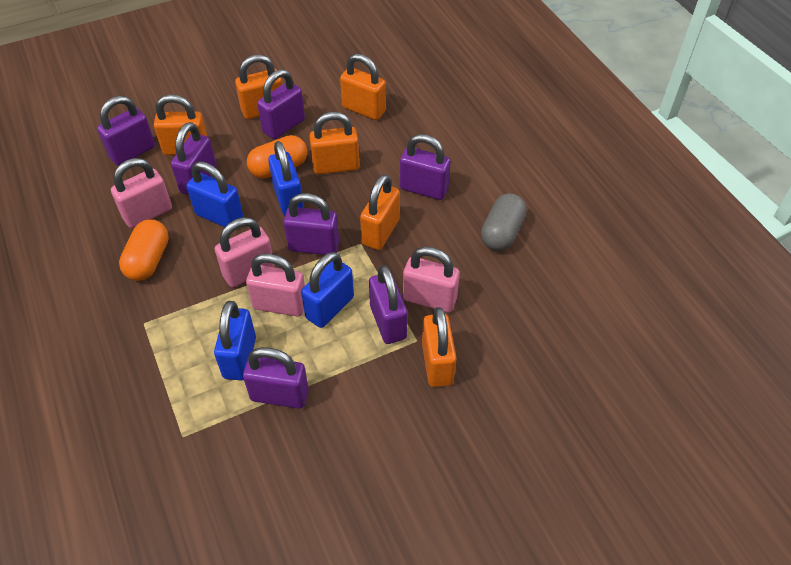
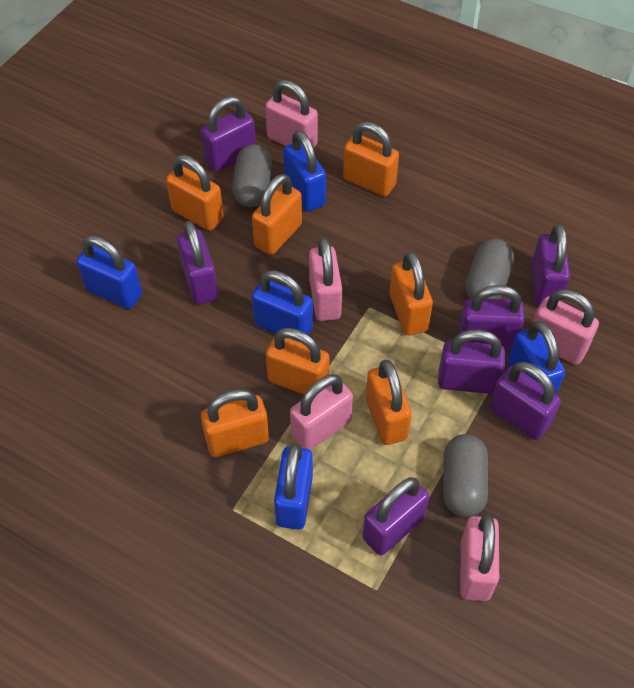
blue padlock: [187,161,243,227] [214,301,256,381] [268,141,304,216] [301,252,354,328] = 4 -> [77,235,142,309] [252,270,313,342] [274,443,313,529] [283,130,326,212] [508,321,565,395] = 5
grey capsule: [481,193,527,251] = 1 -> [232,144,272,207] [443,434,488,517] [465,239,514,299] = 3
orange capsule: [119,219,169,281] [247,135,307,179] = 2 -> none = 0
orange padlock: [154,94,208,155] [235,55,283,119] [309,112,359,174] [340,54,386,120] [360,174,400,250] [422,307,457,387] = 6 -> [166,155,224,231] [201,389,269,457] [252,174,302,255] [266,328,330,395] [343,122,399,196] [366,360,412,445] [389,251,433,335] = 7
pink padlock: [111,158,172,228] [215,217,275,287] [246,253,305,317] [403,247,460,312] = 4 -> [265,80,318,148] [290,374,353,450] [309,237,342,321] [460,514,499,601] [533,289,599,365] = 5

